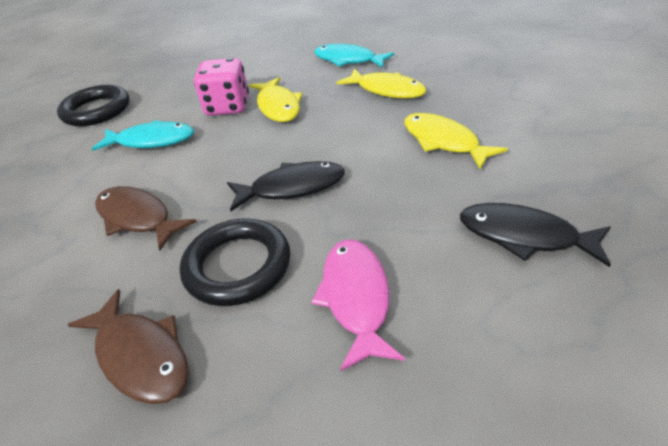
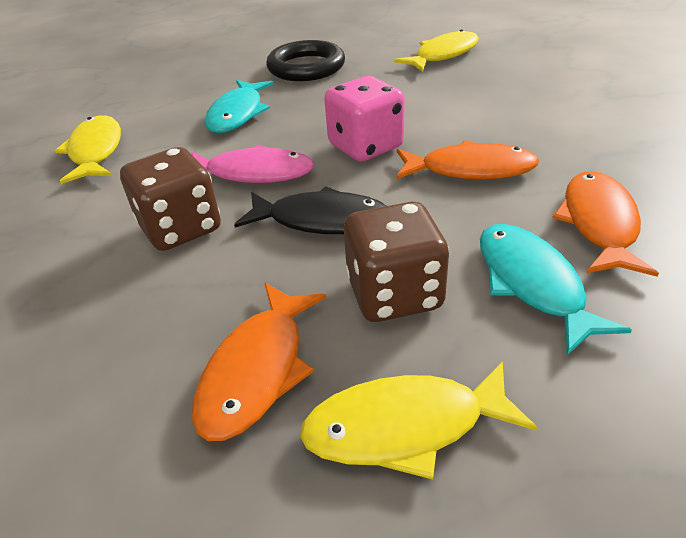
black fish: [227,161,345,211] [460,203,611,267] = 2 -> [234,186,386,234] = 1
black ring: [57,85,130,126] [179,218,290,306] = 2 -> [266,40,345,81] = 1
brown dice: none = 0 -> [120,147,221,251] [344,202,449,322] = 2
brown fish: [68,289,189,404] [95,186,197,251] = 2 -> none = 0
orange fish: none = 0 -> [192,283,326,441] [396,140,539,179] [552,171,659,277] = 3

